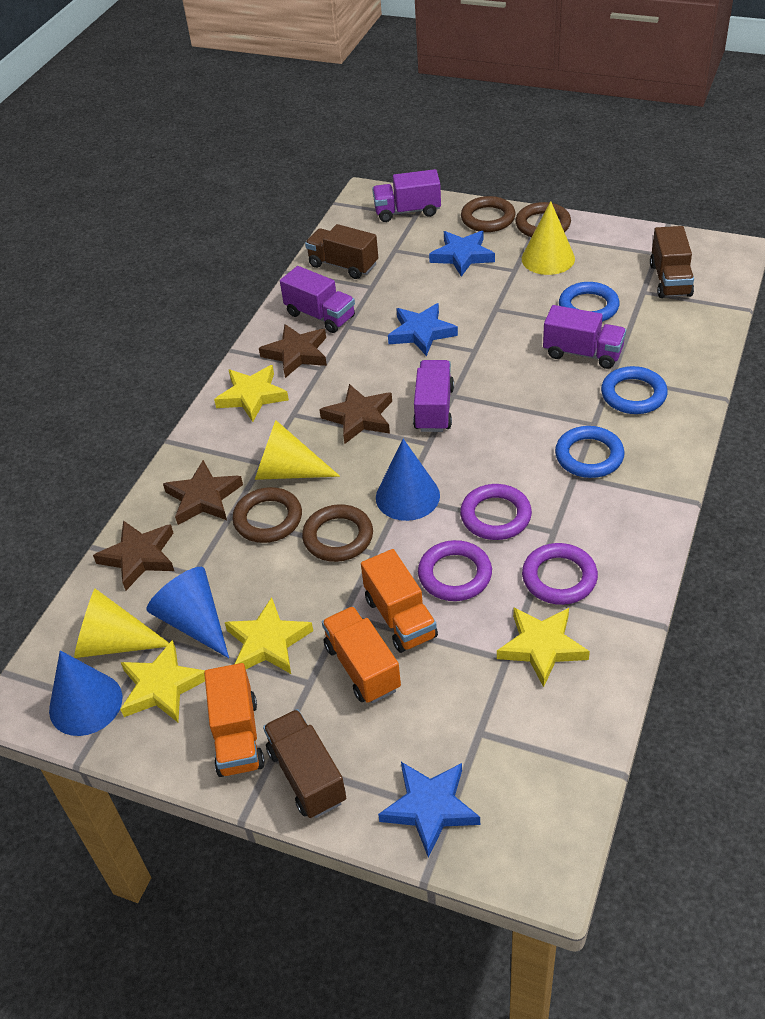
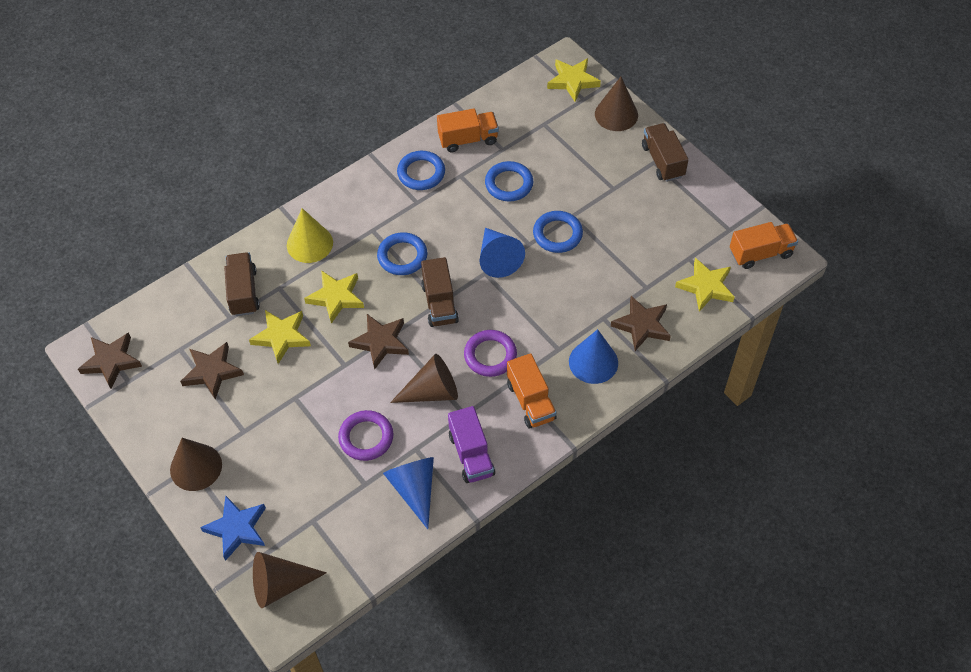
blue ring: [555,426,624,478] [559,282,620,322] [601,366,668,414] = 3 -> [377,232,427,275] [397,151,445,190] [485,161,533,202] [533,211,583,253] = 4
blue star: [378,762,480,858] [388,303,458,356] [429,231,495,277] = 3 -> [200,496,266,561] = 1
brown cone: none = 0 -> [170,438,222,491] [253,552,327,608] [390,354,458,403] [595,77,638,131] = 4
brown ring: [232,487,302,543] [302,504,373,562] [461,196,515,232] [515,202,571,237] = 4 -> none = 0
purple ring: [418,540,492,601] [460,484,532,540] [522,543,598,605] = 3 -> [338,410,394,461] [464,330,517,377] = 2
purple truck: [280,266,355,333] [372,169,441,222] [413,360,454,432] [543,305,626,369] = 4 -> [448,406,495,483] = 1
yellow cone: [74,589,169,658] [255,420,340,480] [522,201,575,275] = 3 -> [287,208,333,263] = 1

